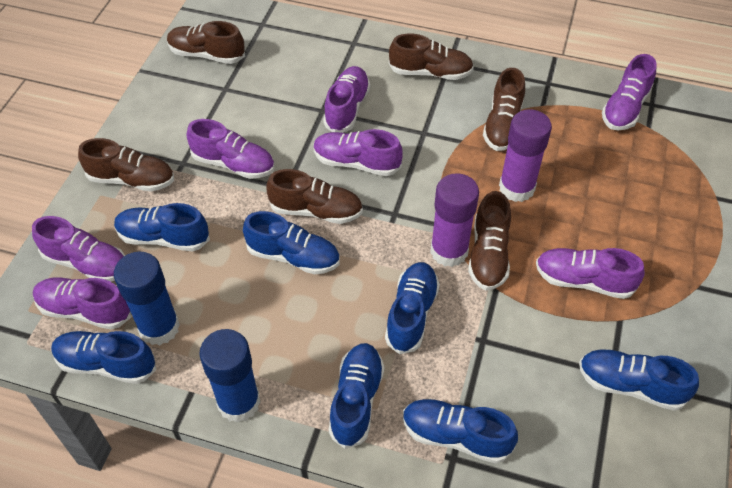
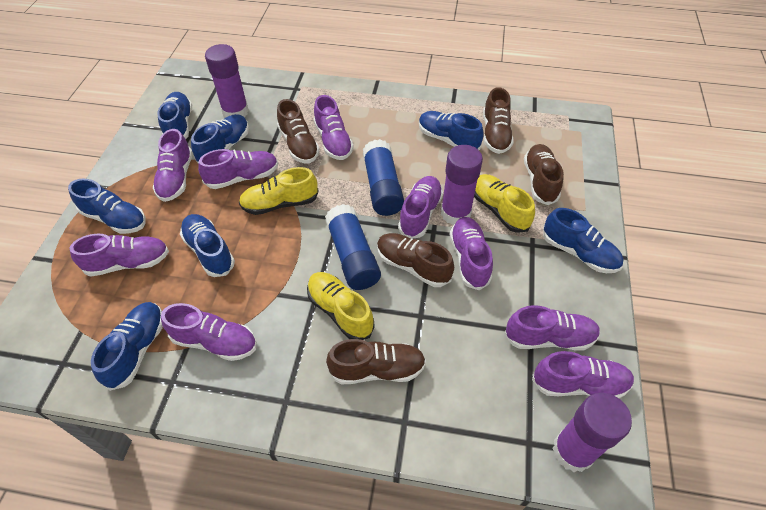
brown shoe: [78,138,174,192] [167,21,245,64] [266,169,363,224] [389,34,474,80] [468,191,511,290] [483,68,525,151] = 6 -> [277,99,320,163] [326,339,426,384] [377,233,454,287] [483,87,514,154] [524,144,564,205] = 5
purple glue stick: [430,173,479,267] [499,109,552,202] = 2 -> [205,44,249,118] [441,145,483,225] [552,393,632,472] = 3
purple shoe: [32,216,125,282] [33,277,131,330] [187,119,275,179] [314,129,403,176] [323,66,370,133] [536,248,645,299] [602,54,657,130] = 7 -> [70,234,169,277] [153,129,193,202] [161,303,257,361] [198,149,278,189] [314,95,354,160] [398,176,443,239] [450,217,493,290] [504,305,600,350] [532,351,634,398] = 9
yellow shoe: none = 0 -> [239,167,319,215] [307,272,375,340] [474,174,535,233] = 3

